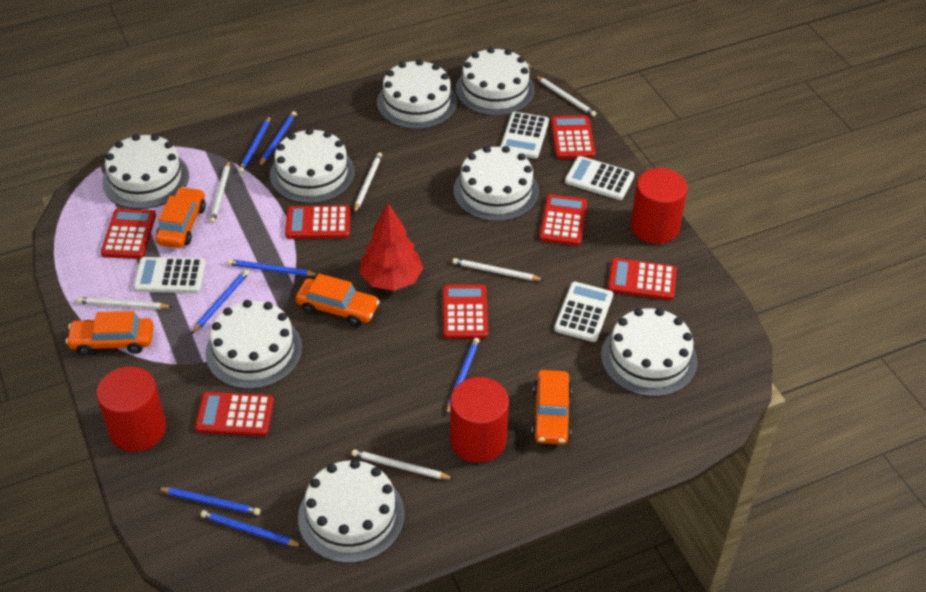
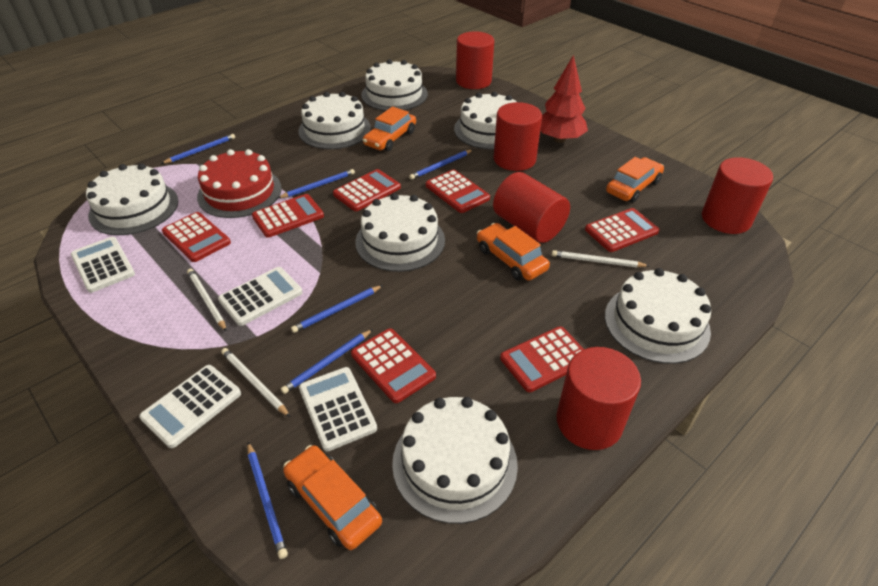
blue pencil: [158,487,260,515] [191,269,249,334] [201,510,302,547] [227,259,318,276] [238,116,271,173] [259,111,297,167] [447,338,480,415] = 7 -> [161,134,235,164] [247,442,288,559] [278,169,355,198] [281,329,373,394] [291,285,383,333] [409,150,473,180] = 6
red cake: none = 0 -> [197,149,282,218] = 1
red cylinder: [97,366,166,452] [450,377,509,463] [631,168,687,244] = 3 -> [456,31,494,89] [493,172,570,243] [494,102,542,171] [556,347,641,450] [702,157,773,234] = 5
white cake: [102,134,189,209] [206,300,302,389] [270,128,355,204] [298,459,405,563] [377,59,457,129] [453,146,539,222] [456,47,535,116] [601,308,698,397] = 8 -> [86,163,178,235] [298,92,371,149] [355,193,445,272] [361,59,428,111] [392,397,518,524] [454,92,517,149] [605,268,711,364] = 7
white pencil: [77,297,172,309] [209,161,230,224] [352,449,454,479] [354,152,382,213] [452,258,544,280] [535,76,596,117] = 6 -> [187,269,227,332] [221,348,290,417] [552,250,649,267] = 3

